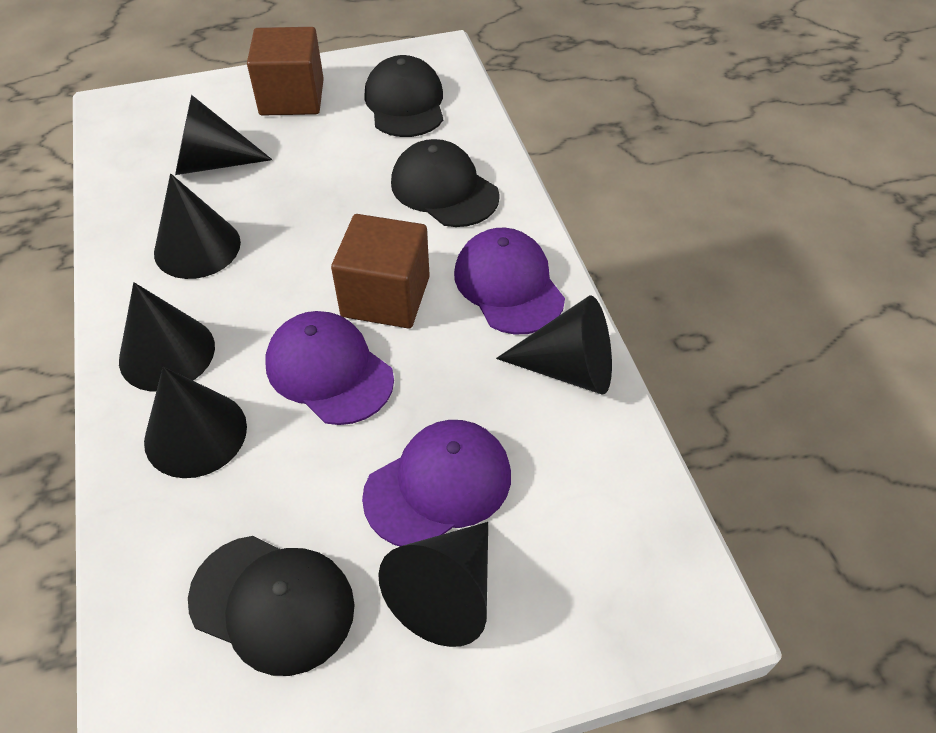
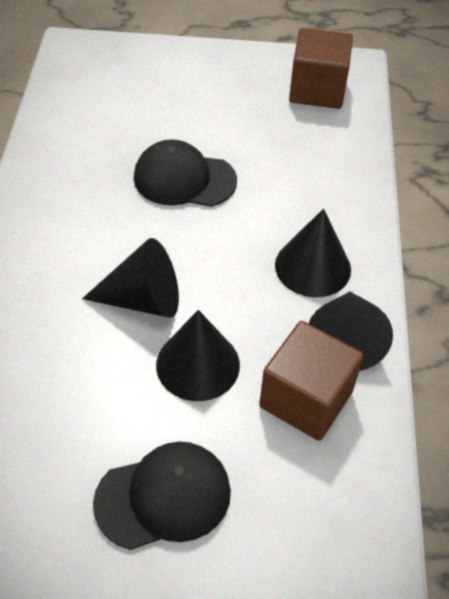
black cap: [188,536,355,676] [364,55,443,137] [391,139,500,227] = 3 -> [93,442,231,550] [134,139,237,207] = 2
black cone: [119,282,215,392] [144,367,247,478] [154,174,241,279] [175,95,273,175] [378,522,488,647] [496,295,612,394] = 6 -> [82,238,179,318] [156,310,240,401] [275,209,351,297] [308,291,393,371] = 4
purple cap: [265,311,394,425] [362,420,511,546] [454,228,565,334] = 3 -> none = 0

